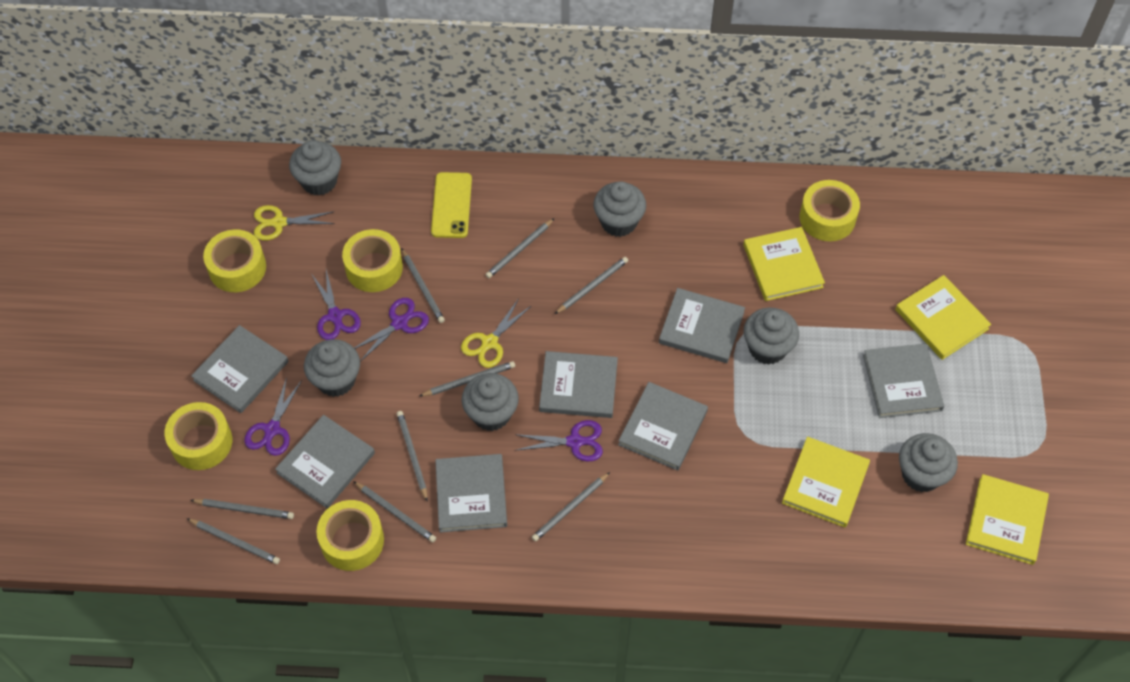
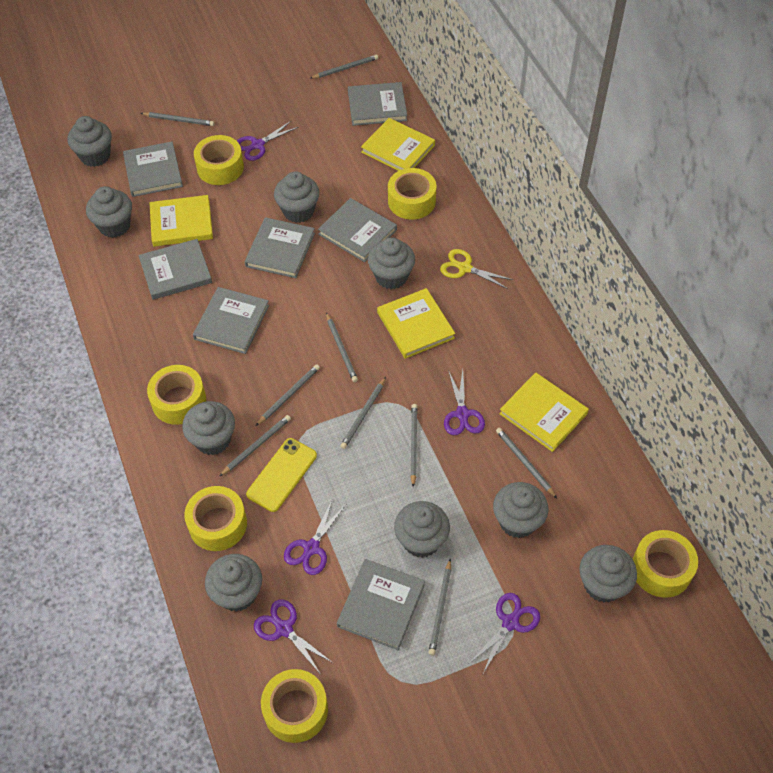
grey cupcake: [289,140,341,196] [304,339,360,397] [462,373,519,431] [593,181,646,237] [744,307,799,365] [899,433,958,492] = 6 -> [68,116,112,167] [86,186,132,238] [182,401,235,455] [205,554,262,612] [274,171,319,223] [368,237,415,289] [394,501,450,558] [493,482,549,538] [579,545,637,602] = 9
purple scissors: [244,377,302,456] [311,270,361,340] [354,298,429,362] [515,420,603,462] = 4 -> [237,121,298,161] [254,599,333,673] [284,498,346,575] [444,370,485,435] [470,593,540,673] = 5
yellow scissors: [254,205,335,241] [461,300,531,368] = 2 -> [440,249,513,289] = 1
yellow tape: [165,402,232,470] [203,229,266,292] [317,500,384,571] [342,229,403,292] [800,180,860,241] = 5 -> [147,365,206,425] [184,486,247,551] [194,135,244,185] [261,669,328,743] [388,168,436,220] [633,530,698,598] = 6

